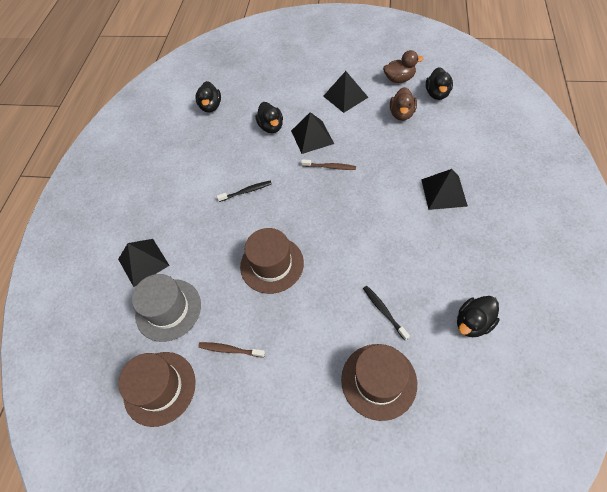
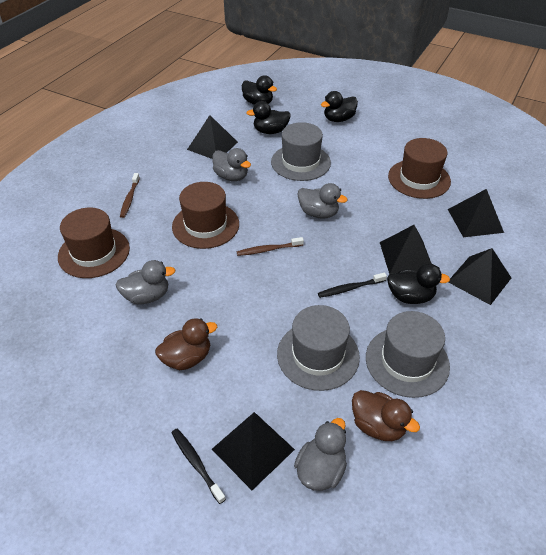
black pyramid: [118,239,170,287] [291,112,334,154] [323,71,368,113] [421,169,468,210] = 4 -> [187,115,238,159] [212,412,295,490] [380,225,432,274] [448,189,504,237] [448,248,511,305] = 5
grey duck: none = 0 -> [116,260,176,304] [212,148,251,181] [294,418,347,491] [297,183,347,219] = 4
grey hat: [132,274,201,342] = 1 -> [271,122,331,181] [277,305,360,391] [366,311,450,398] = 3

